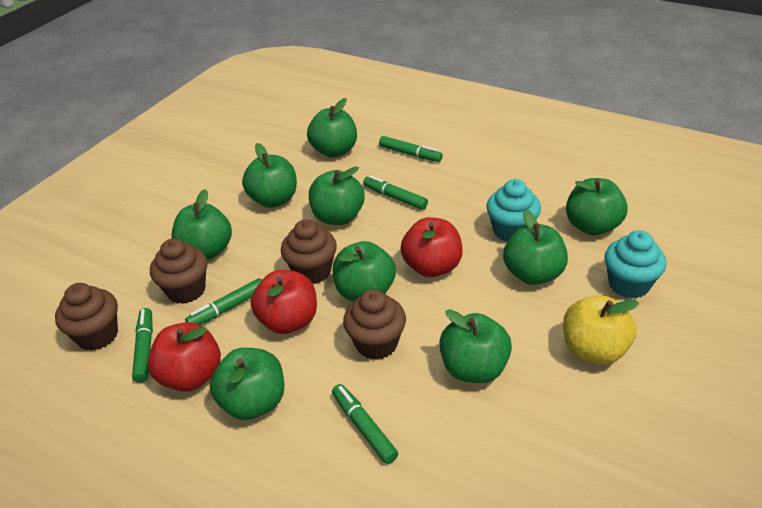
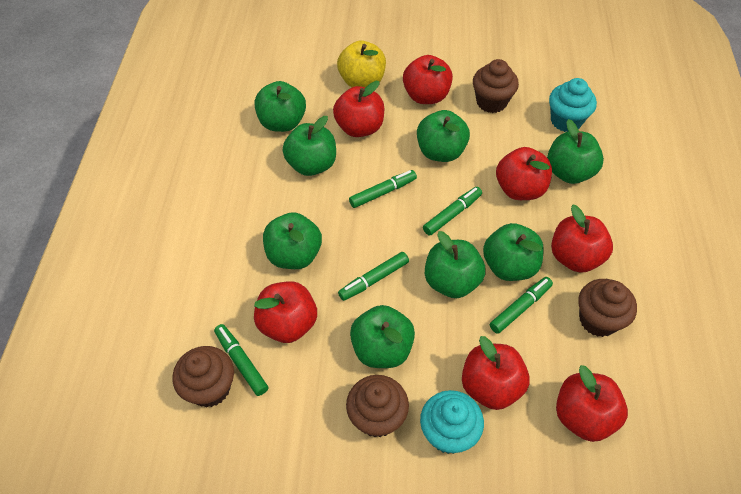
green apple: [172,189,232,260] [210,348,284,420] [242,143,297,208] [307,98,357,157] [309,166,365,225] [333,241,396,301] [439,309,512,383] [503,209,568,285] [566,178,628,235] = 9 -> [254,81,306,132] [263,212,322,269] [283,116,336,176] [350,305,415,368] [417,110,470,162] [425,231,486,298] [483,223,544,281] [547,119,604,184] = 8
red apple: [147,322,221,392] [251,270,317,334] [400,217,463,277] = 3 -> [254,281,317,343] [333,81,384,137] [403,55,453,104] [462,336,530,410] [496,147,552,200] [551,205,613,273] [556,365,628,442] = 7

